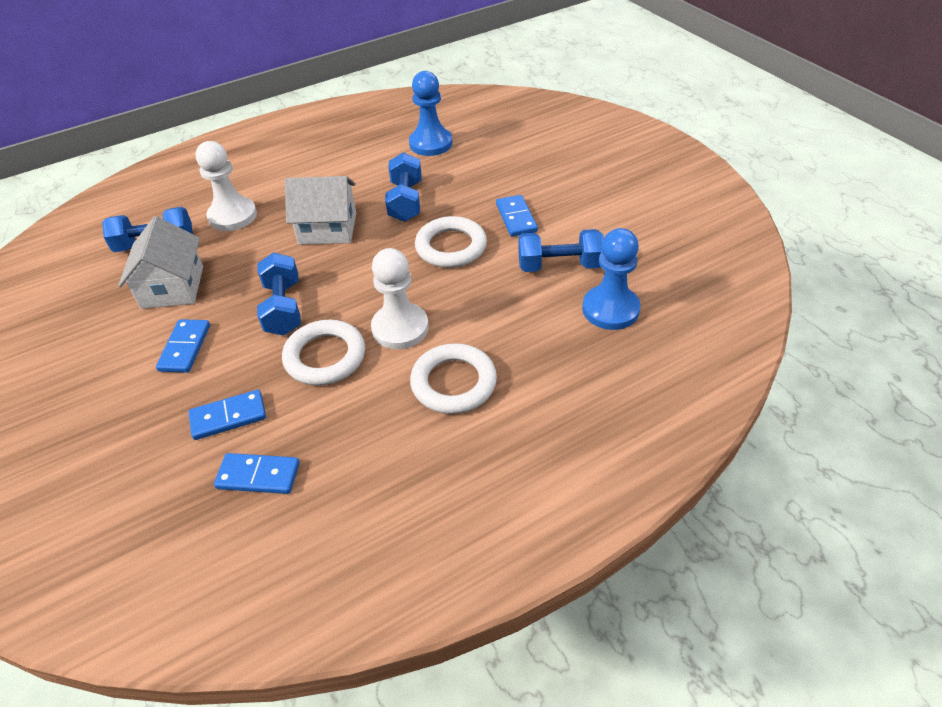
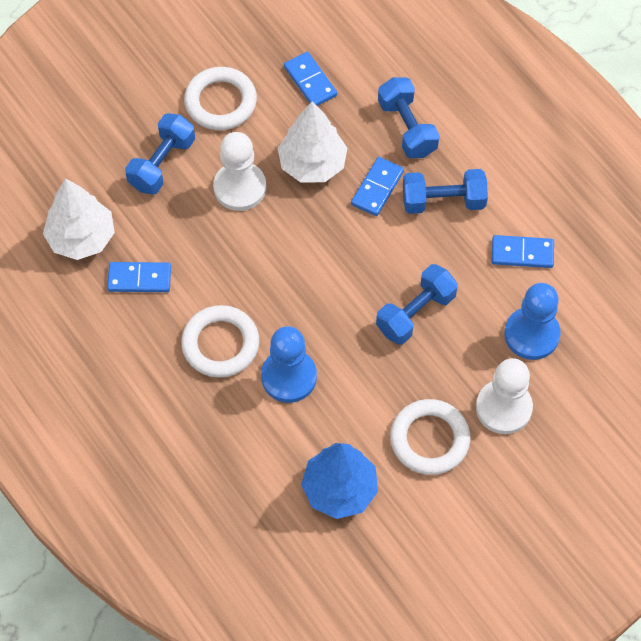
blue tree: none = 0 -> [301,443,378,519] = 1
white house: [118,216,203,309] [285,176,356,245] = 2 -> none = 0
white tree: none = 0 -> [43,178,115,260] [278,101,347,182] = 2

